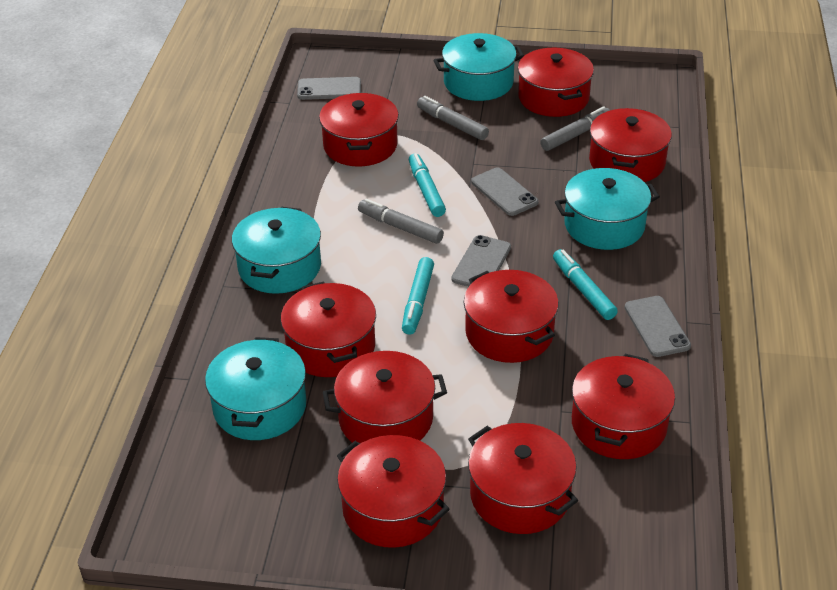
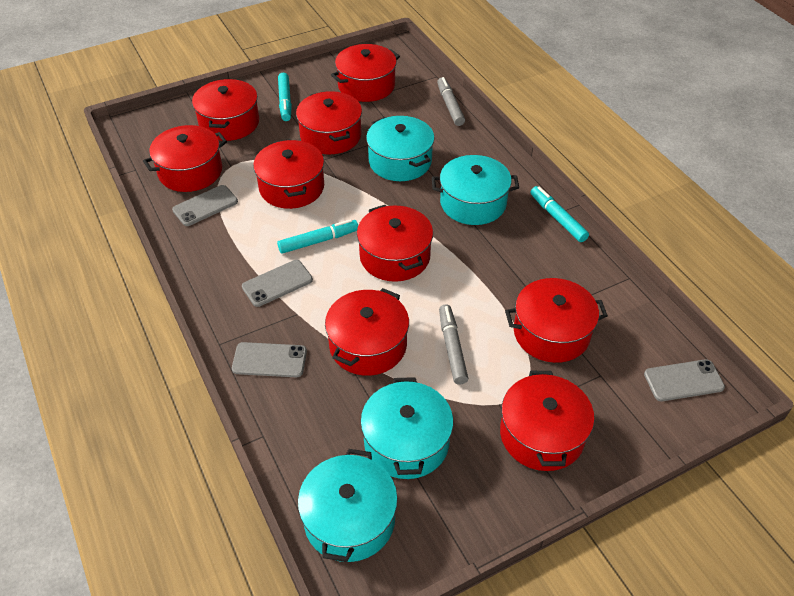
grey marker: [358,199,444,244] [417,96,489,140] [540,106,610,151] = 3 -> [437,77,465,126] [439,305,469,385] = 2

